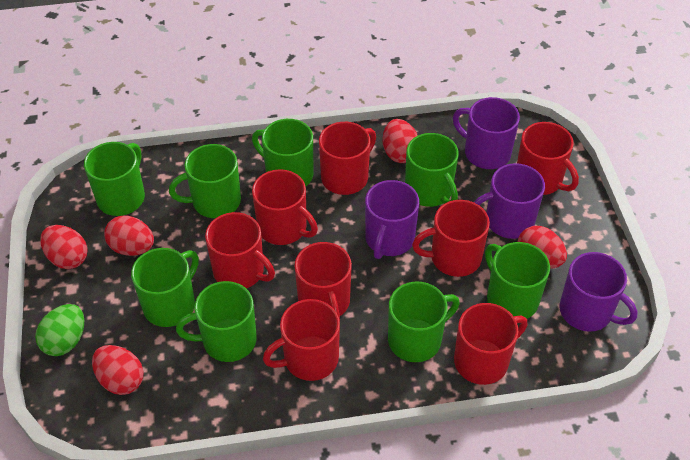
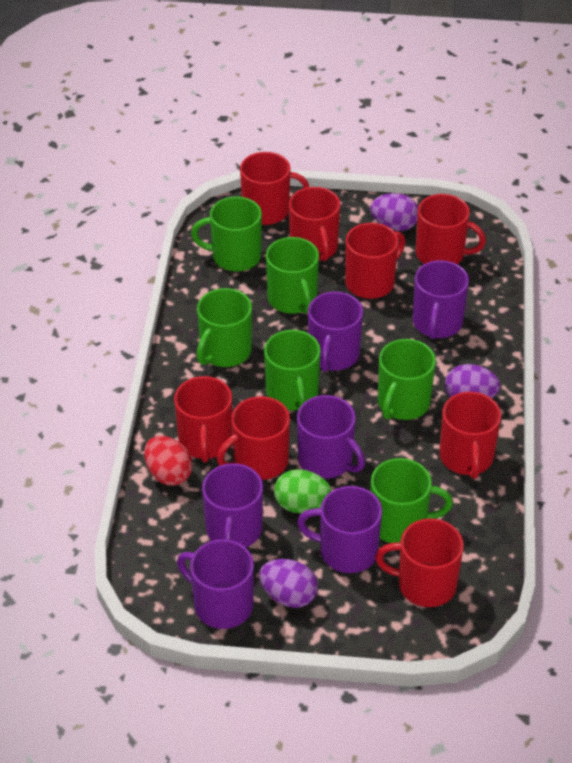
green mug: [84,142,145,216] [131,248,199,327] [169,144,241,218] [176,281,257,362] [252,119,313,187] [388,282,460,362] [405,133,459,207] [485,242,550,319] = 8 -> [191,196,262,271] [196,288,252,367] [264,330,321,410] [266,237,319,314] [371,458,453,543] [378,339,436,420] = 6
purple egg: none = 0 -> [259,559,318,608] [370,193,418,231] [445,364,500,398] = 3
purple mug: [365,180,419,259] [453,97,520,169] [474,163,545,239] [559,252,638,332] = 4 -> [177,539,254,629] [202,463,263,547] [297,395,365,479] [297,486,382,573] [308,291,363,372] [413,260,469,339] = 6
red egg: [40,225,88,269] [92,345,143,395] [104,215,154,256] [382,119,418,163] [517,226,567,269] = 5 -> [144,436,193,486] = 1

